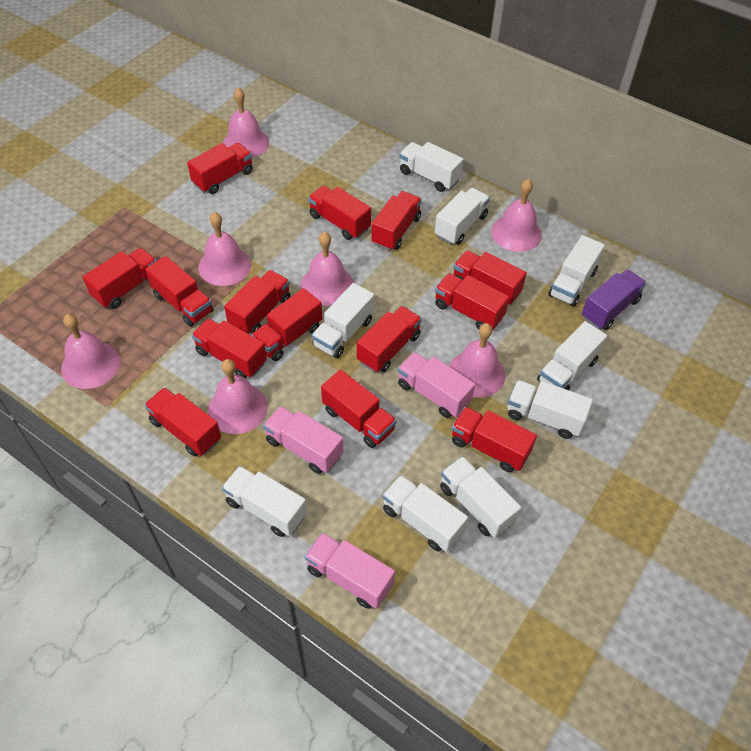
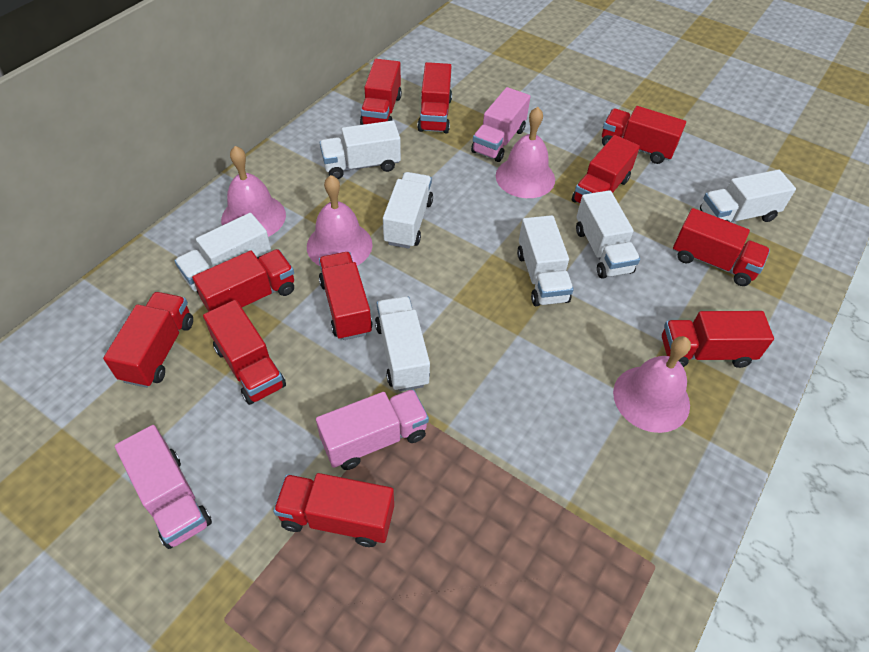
pink bell: [61,314,120,389] [198,212,251,286] [208,359,268,434] [223,87,269,158] [301,232,354,306] [449,323,505,398] [491,179,542,252] = 7 -> [221,146,286,237] [307,175,373,266] [496,107,555,198] [613,336,691,433] = 4
purple truck: [582,270,647,330] = 1 -> none = 0
red truck: [83,248,157,309] [144,387,221,457] [145,256,213,327] [187,143,253,194] [192,318,267,378] [224,270,291,334] [251,288,322,361] [308,186,371,240] [321,369,397,448] [357,306,422,372] [372,191,422,251] [435,273,509,330] [452,407,537,472] [453,250,527,305] = 14 -> [103,292,193,388] [192,249,294,312] [203,300,286,405] [273,473,394,547] [319,252,373,340] [360,59,402,125] [417,62,452,133] [572,135,640,204] [602,106,686,164] [662,311,774,368] [673,208,770,286] = 11
white truck: [222,466,307,537] [312,283,374,358] [382,475,468,552] [399,142,464,192] [435,188,490,245] [440,456,521,538] [507,380,593,439] [537,321,607,390] [548,235,605,307] = 9 -> [174,213,271,293] [320,121,401,179] [375,296,430,392] [383,172,433,249] [517,215,574,306] [576,190,640,279] [700,170,796,222] = 7

